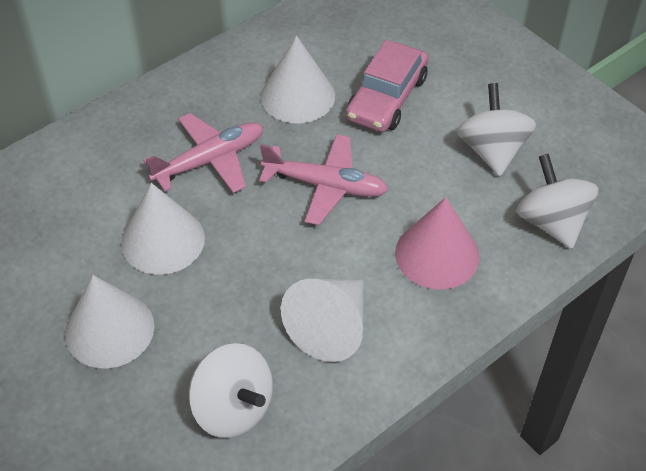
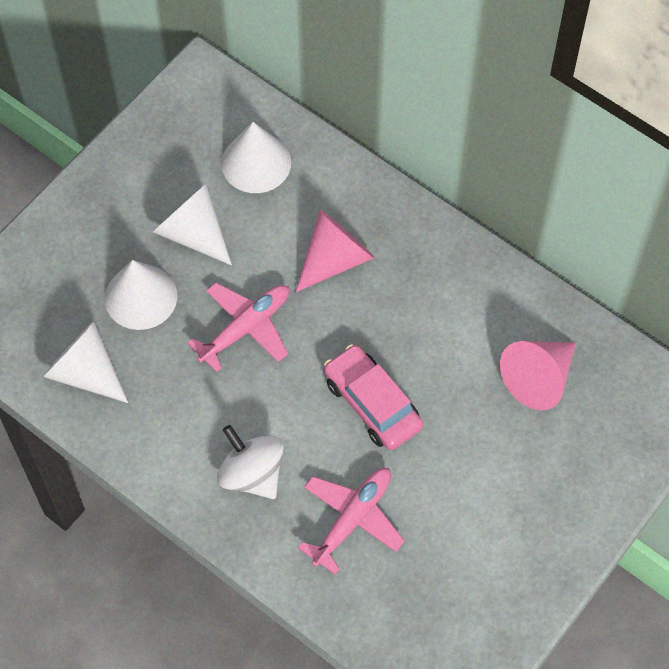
pink cone: [395,197,480,290] = 1 -> [296,210,375,292] [500,341,576,410] = 2
white spinning top: [189,343,273,438] [457,83,536,176] [516,154,599,249] = 3 -> [217,425,284,499] = 1

